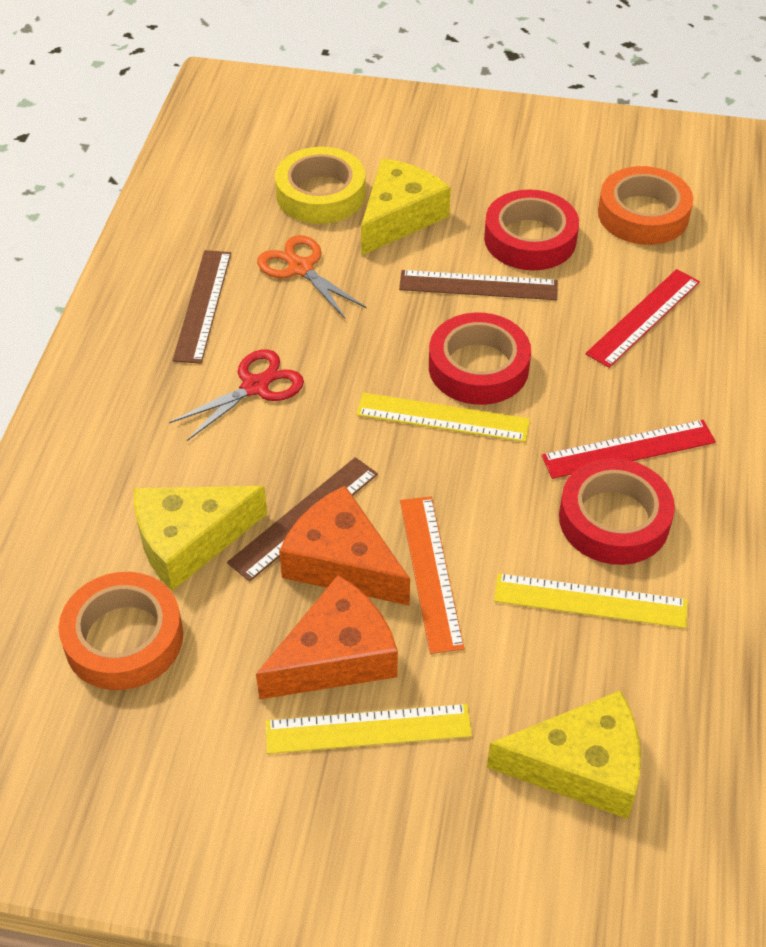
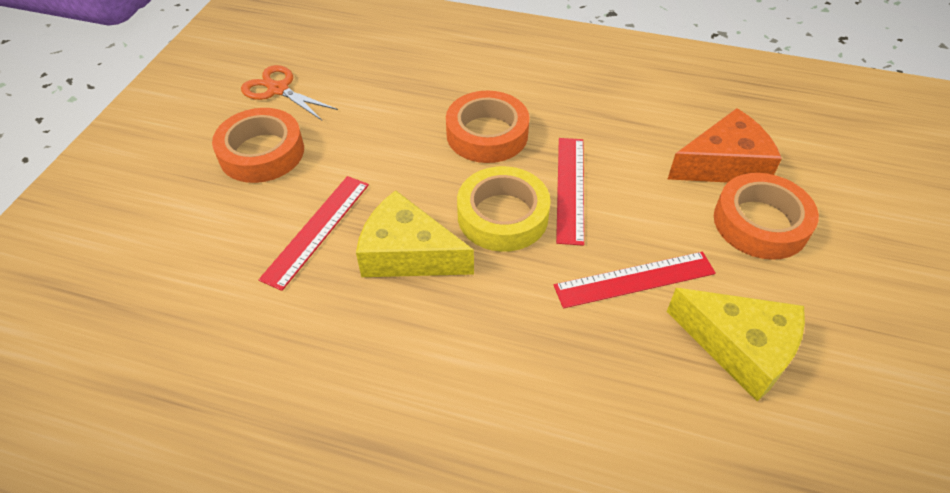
brown ruler: [173,250,231,364] [227,457,378,582] [399,270,558,300] = 3 -> none = 0
orange cheese: [256,575,398,700] [279,486,410,606] = 2 -> [668,108,782,183] = 1
orange ruler: [400,496,464,654] = 1 -> none = 0
orange tape: [59,572,183,690] [598,166,693,245] = 2 -> [212,108,304,183] [446,91,530,163] [714,173,819,260] = 3
red ruler: [541,420,716,479] [585,269,700,368] = 2 -> [259,176,369,291] [554,252,716,309] [556,138,584,246] = 3
red scissors: [169,349,304,441] = 1 -> none = 0
red tape: [429,313,531,405] [484,190,579,270] [559,458,675,565] = 3 -> none = 0
yellow cheese: [134,486,267,591] [361,158,451,255] [487,690,641,819] = 3 -> [356,190,474,277] [667,288,805,402] = 2
yellow ruler: [265,704,472,754] [356,392,530,442] [494,573,688,628] = 3 -> none = 0

